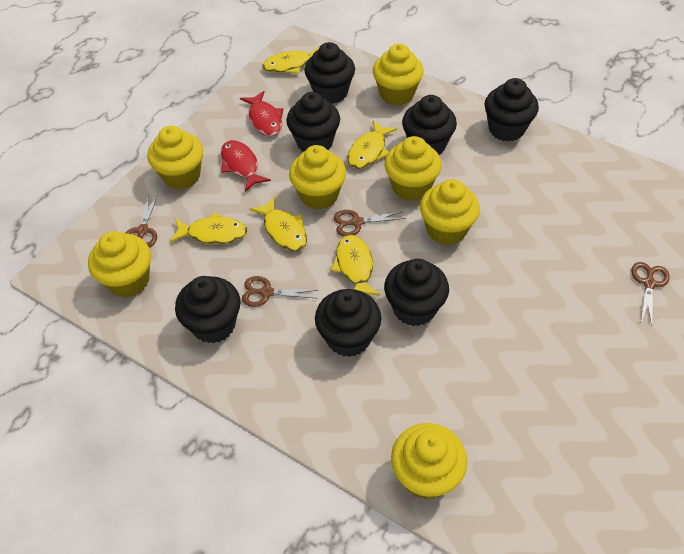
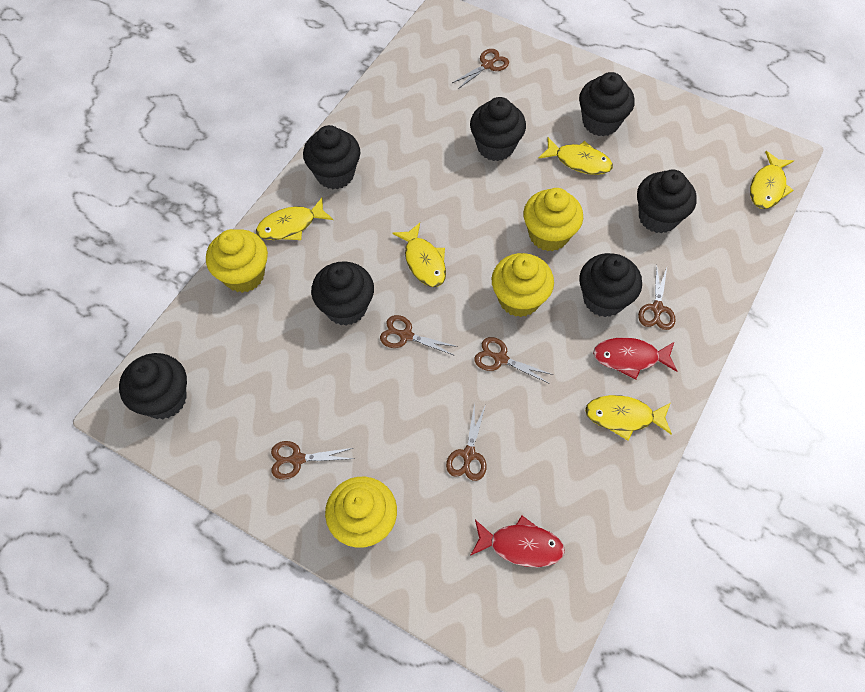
brown scissors: [126,194,158,247] [242,276,318,307] [334,210,406,237] [631,262,670,326] = 4 -> [271,441,354,479] [380,315,458,356] [446,403,487,481] [452,49,509,89] [474,337,553,383] [638,264,676,330] = 6
yellow cupcake: [88,231,151,298] [147,126,203,190] [289,145,346,210] [373,44,424,105] [384,136,441,201] [391,423,467,500] [420,179,480,245] = 7 -> [206,229,268,293] [325,477,397,548] [491,253,554,317] [523,188,583,251] = 4

